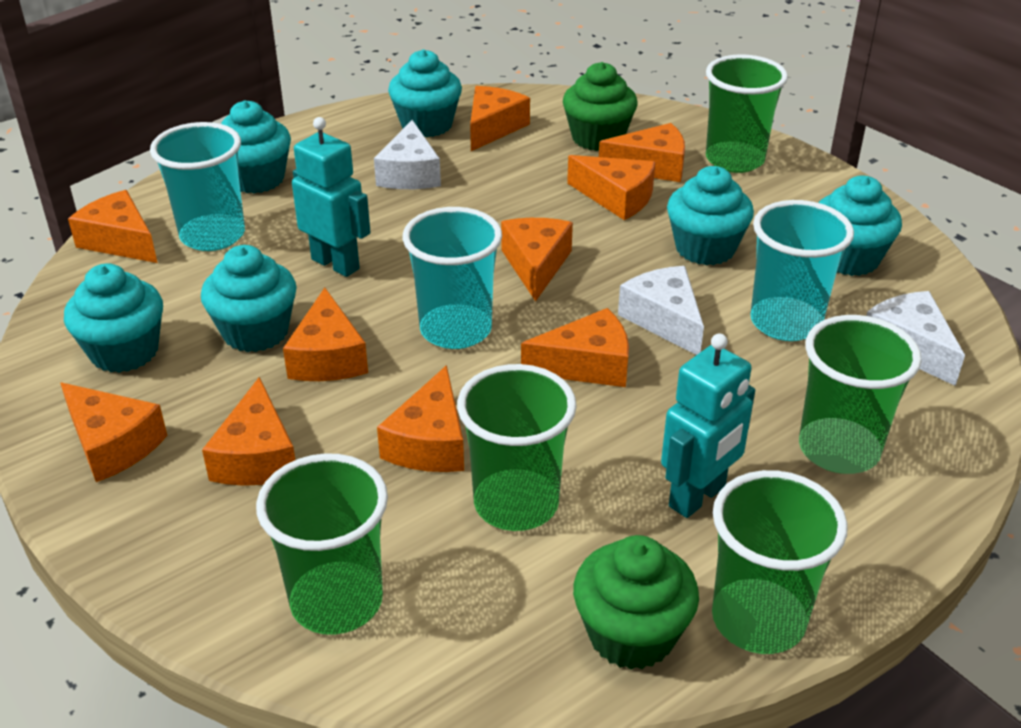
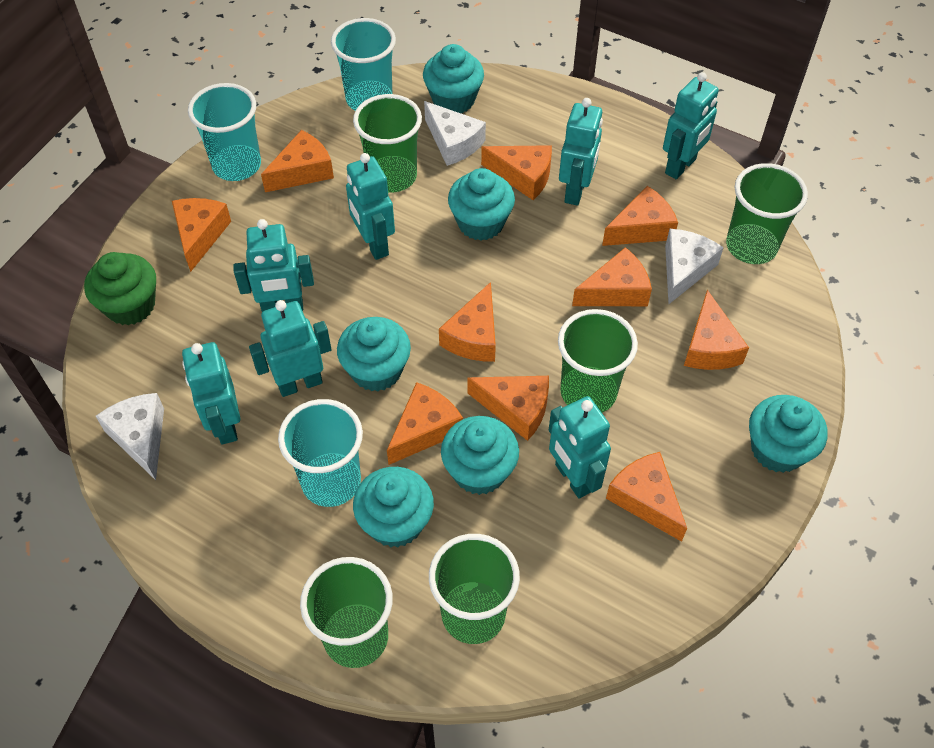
green cupcake: [563,62,638,151] [573,535,699,670] = 2 -> [84,252,156,326] = 1
turquoise robot: [292,117,371,277] [661,333,755,518] = 2 -> [182,342,240,444] [233,219,314,312] [249,300,332,397] [346,153,395,260] [549,396,611,498] [559,98,603,206] [663,72,719,179] = 7

